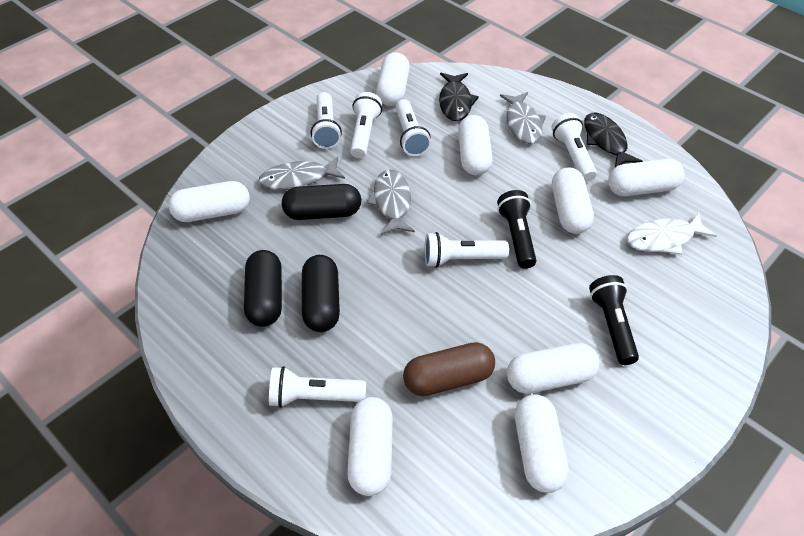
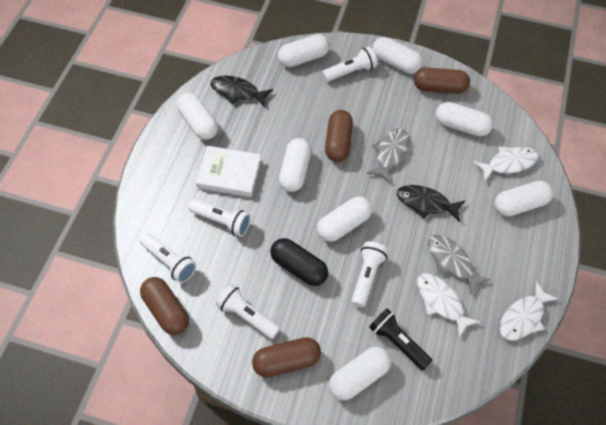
black capsule: [244,250,282,327] [282,184,361,220] [302,255,340,332] = 3 -> [270,238,328,286] = 1
black flashlight: [497,190,536,269] [589,275,639,365] = 2 -> [369,308,433,370] = 1
brown capsule: [403,342,495,396] = 1 -> [140,277,189,335] [252,337,321,377] [325,110,353,162] [414,68,470,94] = 4
grey fish: [258,156,345,190] [367,169,415,235] [500,92,546,144] = 3 -> [367,128,409,183] [428,235,491,295] = 2
white book: none = 0 -> [196,146,261,197] = 1
white fish: [627,212,717,255] = 1 -> [417,273,480,338] [473,146,539,181] [499,281,558,341] = 3
white flashlight: [269,366,366,408] [311,92,342,149] [350,92,382,158] [395,99,431,156] [424,232,509,268] [552,113,597,182] = 6 -> [140,233,197,283] [188,199,251,237] [216,284,280,339] [322,47,377,82] [351,241,388,308] = 5

